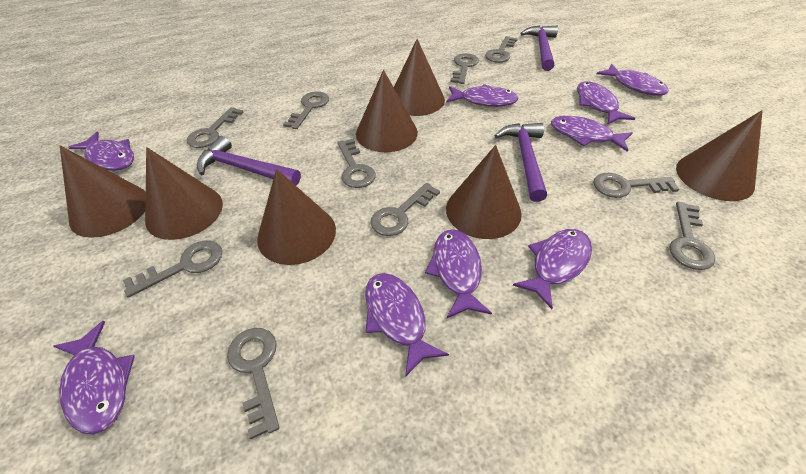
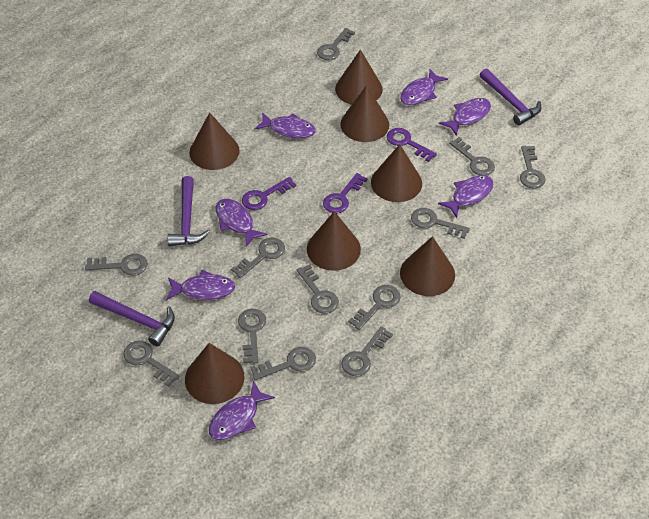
grey key: [123,240,222,298] [187,107,244,148] [227,328,279,439] [283,91,329,129] [337,139,376,188] [371,183,440,236] [450,53,479,84] [485,36,518,63] [594,173,679,198] [670,202,715,270] = 10 -> [85,254,148,276] [124,340,180,387] [231,237,285,278] [238,309,266,364] [250,347,316,380] [297,264,339,314] [317,28,355,60] [342,326,393,376] [348,285,401,330] [411,208,470,239] [449,137,495,175] [520,146,546,189] = 12
purple fish: [53,320,135,434] [68,132,134,171] [365,273,449,377] [425,229,492,318] [446,84,519,107] [513,229,592,309] [551,116,633,152] [577,81,635,124] [597,64,669,96] = 9 -> [166,270,235,300] [209,380,275,440] [215,199,267,247] [255,112,316,138] [400,69,448,105] [438,175,493,218] [439,98,491,136] = 7
purple key: none = 0 -> [242,177,296,210] [323,173,368,213] [387,128,437,162] = 3

